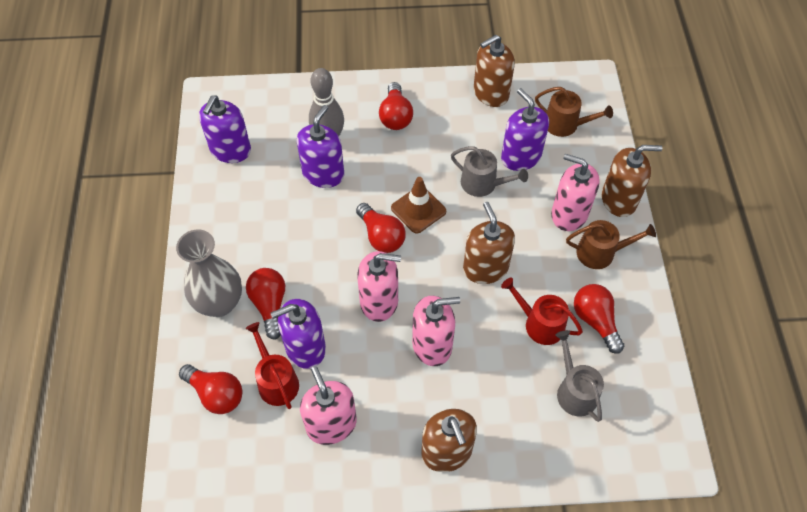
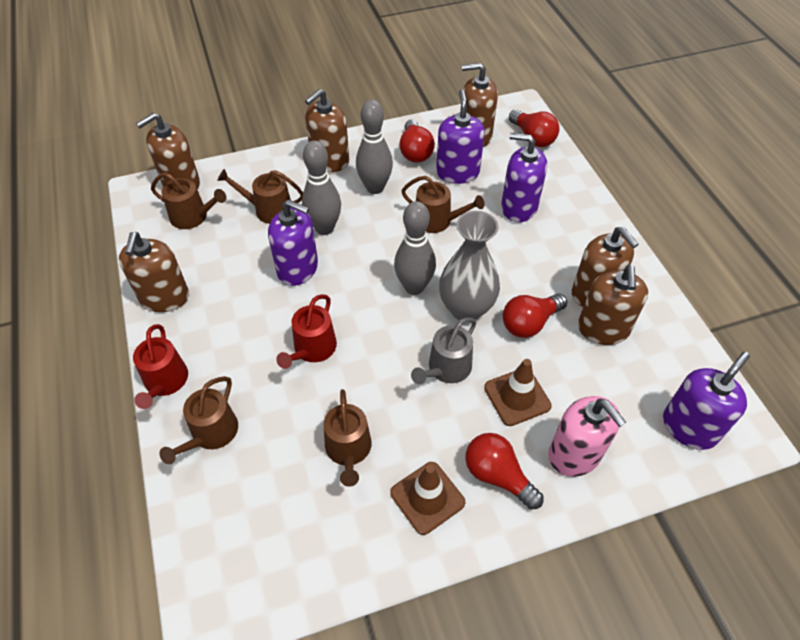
brown soap dispenser: [421,409,477,472] [463,202,515,284] [473,35,515,107] [602,145,662,217] = 4 -> [119,232,189,312] [136,113,200,190] [305,89,349,172] [462,63,498,147] [572,227,639,307] [578,265,648,345] = 6
brown traffic cone: [391,177,446,234] = 1 -> [390,462,465,535] [484,359,552,426] = 2
brown watering can: [535,87,613,137] [566,220,656,269] = 2 -> [151,172,226,229] [160,376,238,464] [217,169,303,224] [324,389,372,487] [401,176,484,233] = 5
grey bowling pin: [309,68,344,136] = 1 -> [302,140,341,235] [356,100,393,194] [394,201,436,295] = 3
grey watering can: [451,146,528,197] [555,331,604,422] = 2 -> [411,317,476,384] = 1
pink soap dispenser: [300,366,357,445] [357,251,401,322] [412,296,460,366] [551,154,600,231] = 4 -> [549,396,626,477] = 1
red light bulb: [179,364,242,414] [246,268,285,340] [356,203,406,253] [379,82,413,130] [574,284,624,354] = 5 -> [399,120,435,163] [465,433,544,510] [503,293,567,338] [509,109,560,147] = 4

